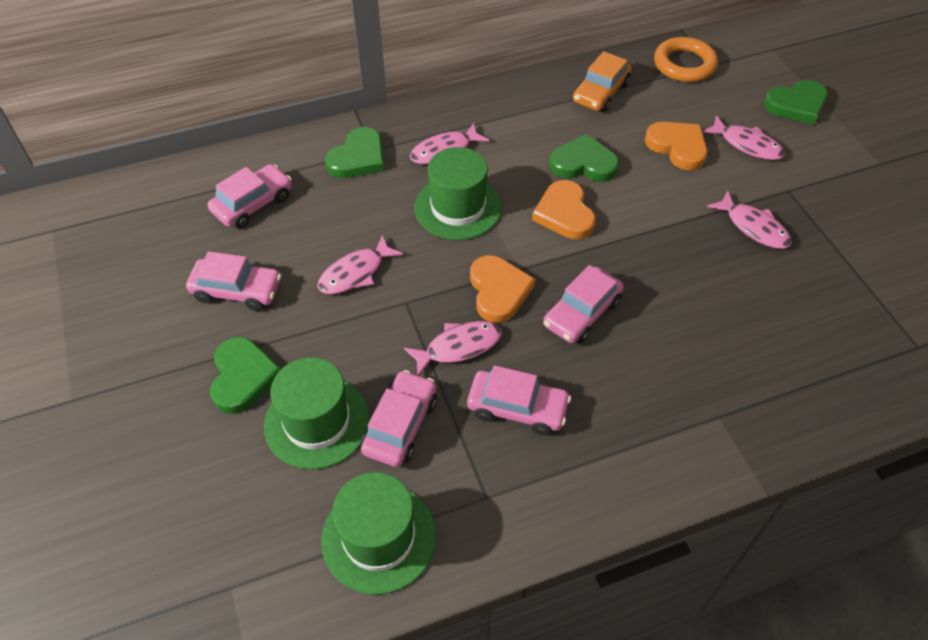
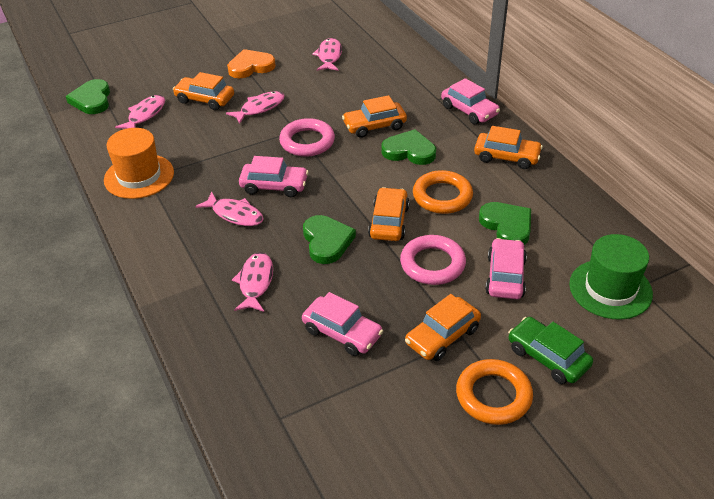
green car: none = 0 -> [508,317,593,384] = 1
green hat: [264,357,370,469] [321,472,436,595] [415,147,502,240] = 3 -> [569,234,653,320] = 1
orange car: [573,51,632,112] = 1 -> [173,72,234,110] [342,95,407,138] [368,187,409,241] [405,294,481,361] [474,126,543,169] = 5
orange hat: none = 0 -> [104,128,174,199] = 1
orange heart: [470,255,535,323] [532,180,596,239] [645,122,708,170] = 3 -> [227,49,276,78] = 1
orange ring: [654,37,718,82] = 1 -> [413,170,473,214] [456,359,533,425] = 2
pink car: [186,251,281,311] [208,164,292,228] [361,370,437,467] [467,365,571,435] [543,265,624,343] = 5 -> [239,156,309,197] [302,292,383,356] [441,78,500,124] [485,238,527,299] = 4
pink ring: none = 0 -> [279,118,335,157] [400,235,466,285] = 2

